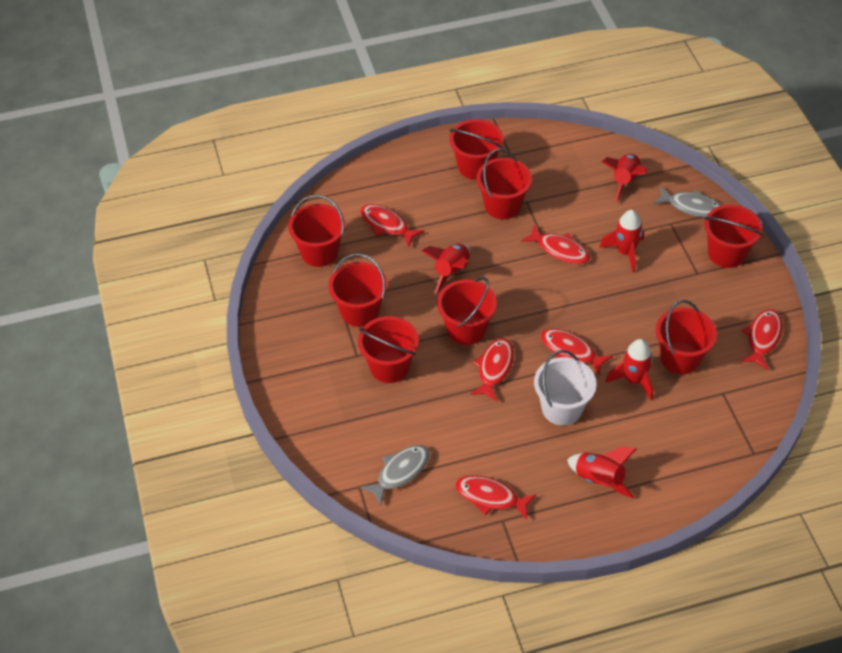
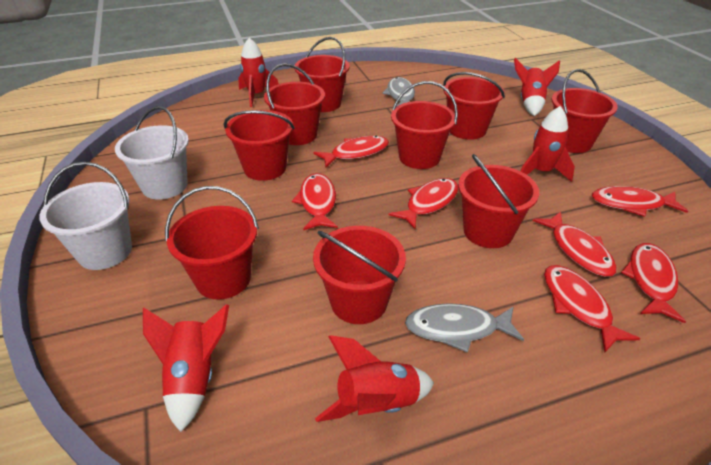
red bucket: [288,195,345,267] [328,253,387,327] [358,316,419,383] [437,277,497,345] [449,119,504,180] [477,149,532,219] [656,300,717,374] [704,204,763,268] = 8 -> [165,186,259,300] [224,110,294,181] [264,63,325,145] [294,37,350,112] [313,226,406,324] [391,81,458,169] [443,72,505,140] [458,154,539,248] [551,69,618,153] = 9
red fish: [360,204,424,247] [455,475,536,519] [470,339,514,401] [521,225,590,264] [541,329,613,376] [741,309,782,370] = 6 -> [292,173,338,230] [314,136,389,167] [389,178,458,229] [533,211,617,277] [544,265,640,352] [592,186,688,217] [621,243,686,323] = 7
white bucket: [534,350,597,426] = 1 -> [39,162,132,270] [115,106,189,200] = 2

